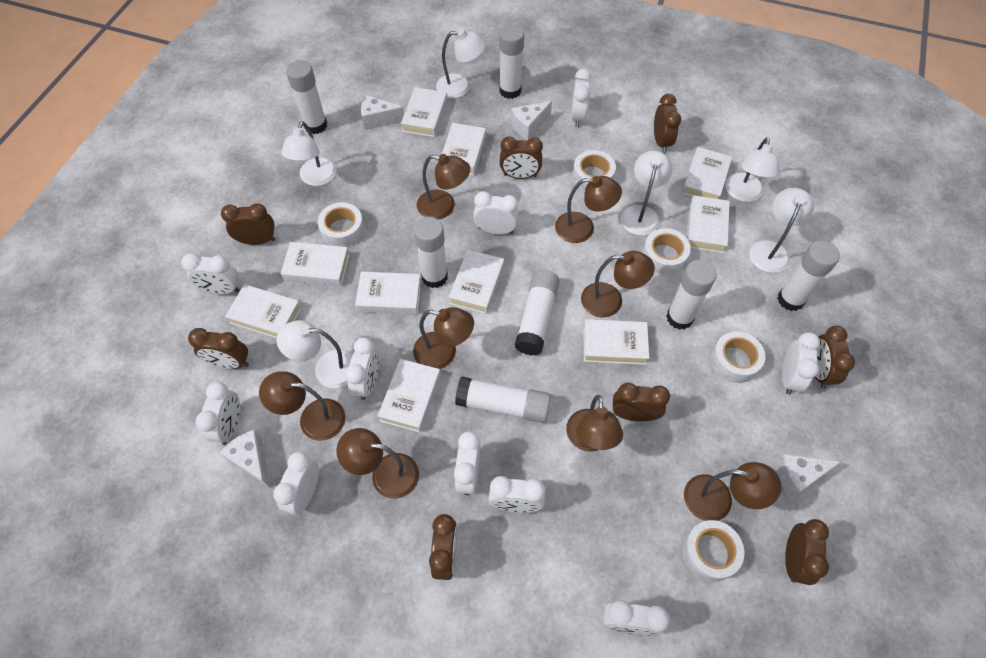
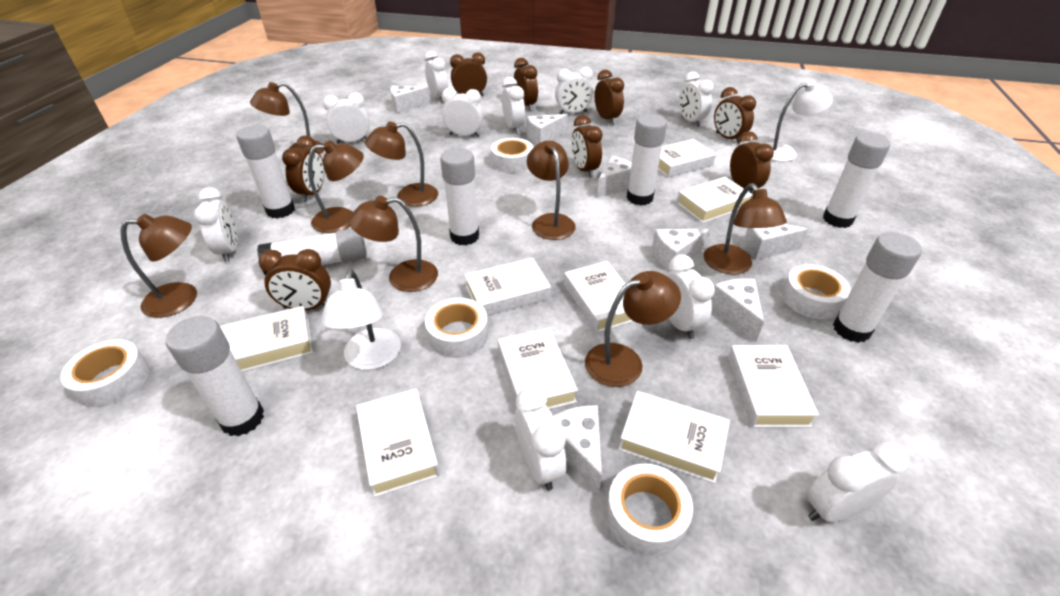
white book: [225,284,302,338] [281,242,350,286] [355,272,421,315] [378,359,441,433] [401,87,448,137] [442,123,486,176] [449,250,504,314] [583,319,649,365] [682,147,732,199] [687,195,730,253] = 10 -> [220,306,313,372] [356,389,440,497] [465,258,551,316] [498,328,578,409] [564,261,634,332] [618,391,730,484] [658,139,716,177] [677,177,753,223] [728,345,819,427] = 9
white cheese: [219,430,270,488] [361,95,404,130] [511,101,552,140] [775,454,840,499] = 4 -> [390,86,431,113] [527,114,568,144] [553,405,602,494] [597,156,632,197] [652,229,711,271] [711,278,764,342] [745,224,808,260] = 7
white lamp: [277,320,353,388] [281,121,337,186] [436,29,486,98] [621,151,673,236] [725,137,780,202] [749,188,814,273] = 6 -> [321,269,401,370] [765,80,833,162] = 2

